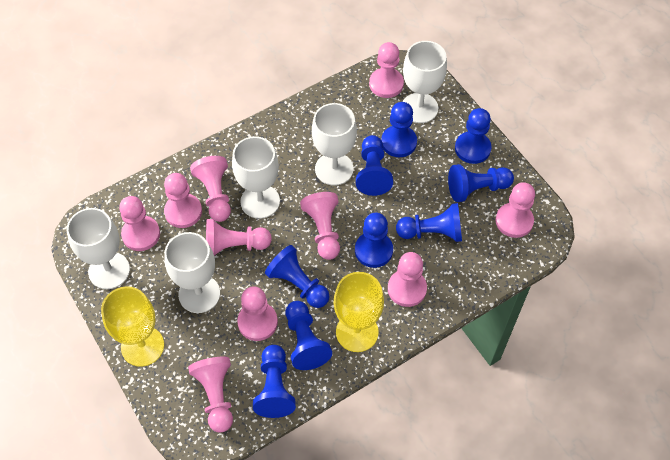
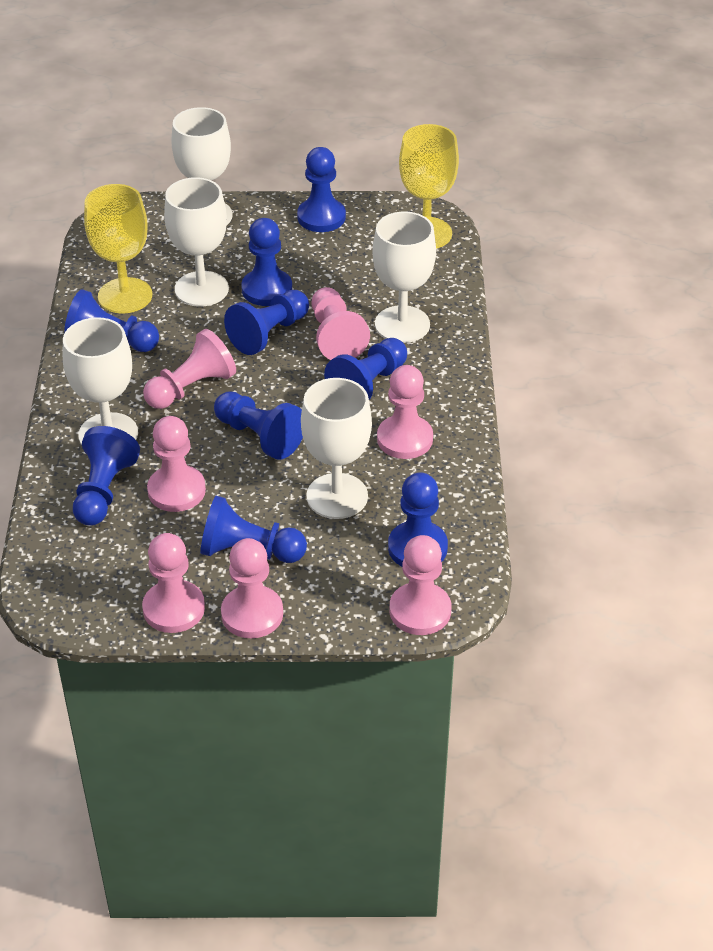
pink pawn: [119,196,160,251] [164,173,202,228] [188,356,233,433] [190,156,231,222] [206,219,272,256] [237,286,278,341] [300,192,340,260] [369,42,404,98] [388,252,427,307] [496,182,535,238] = 10 -> [142,533,205,633] [143,329,236,409] [147,416,206,512] [221,538,283,638] [312,287,370,360] [377,365,433,459] [389,535,451,635] = 7

